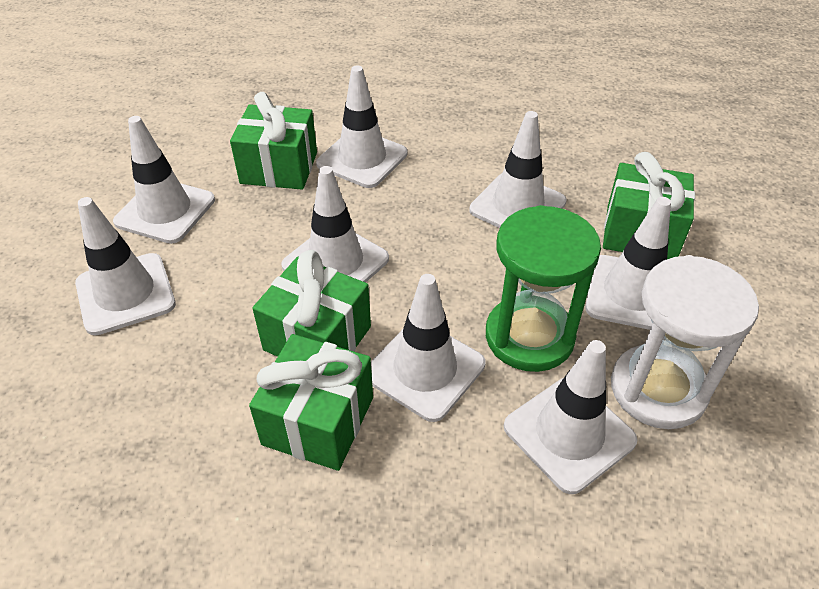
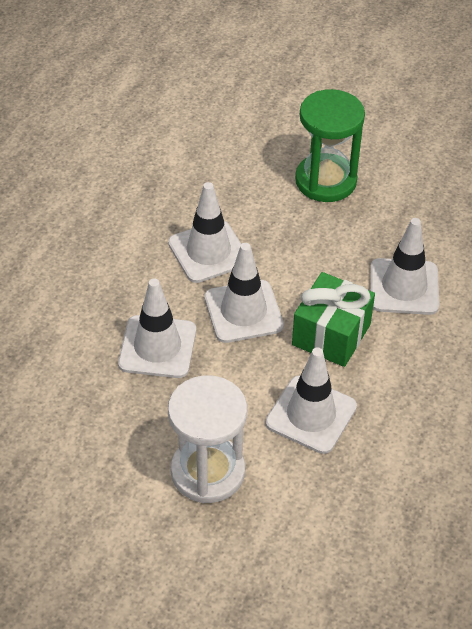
green gift: [230,92,317,190] [249,334,373,471] [252,250,371,357] [603,152,695,259] = 4 -> [292,272,375,367] = 1
white traffic cone: [75,197,176,336] [113,116,215,244] [281,166,389,283] [316,66,407,188] [371,274,485,422] [469,111,567,228] [504,340,638,494] [585,197,671,330] = 8 -> [118,278,196,378] [168,182,241,283] [204,243,284,343] [265,347,357,454] [370,218,439,315] = 5

